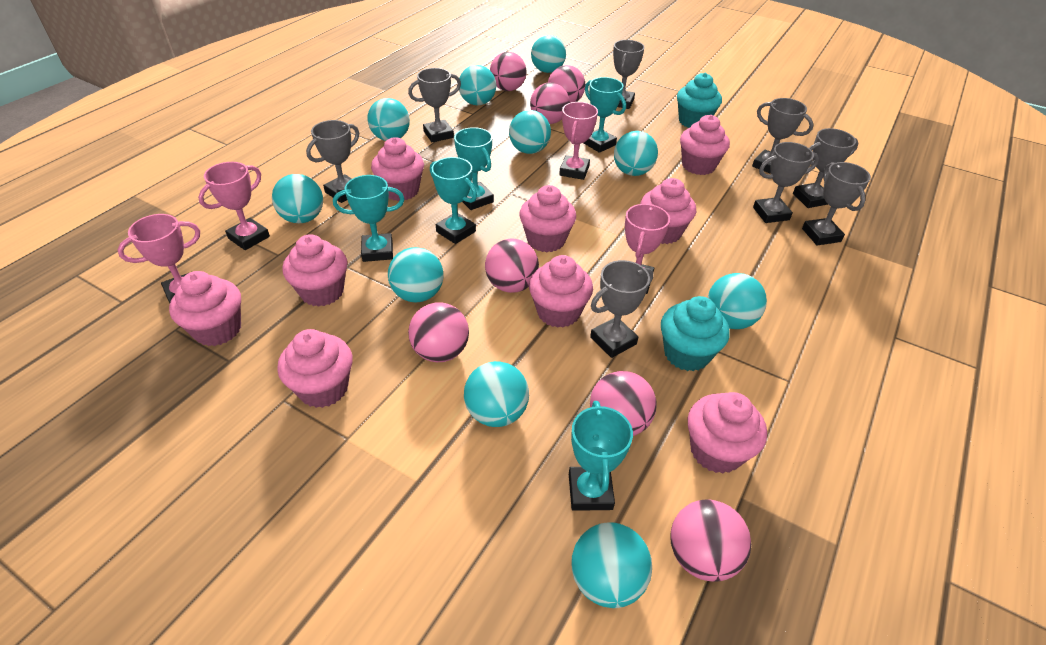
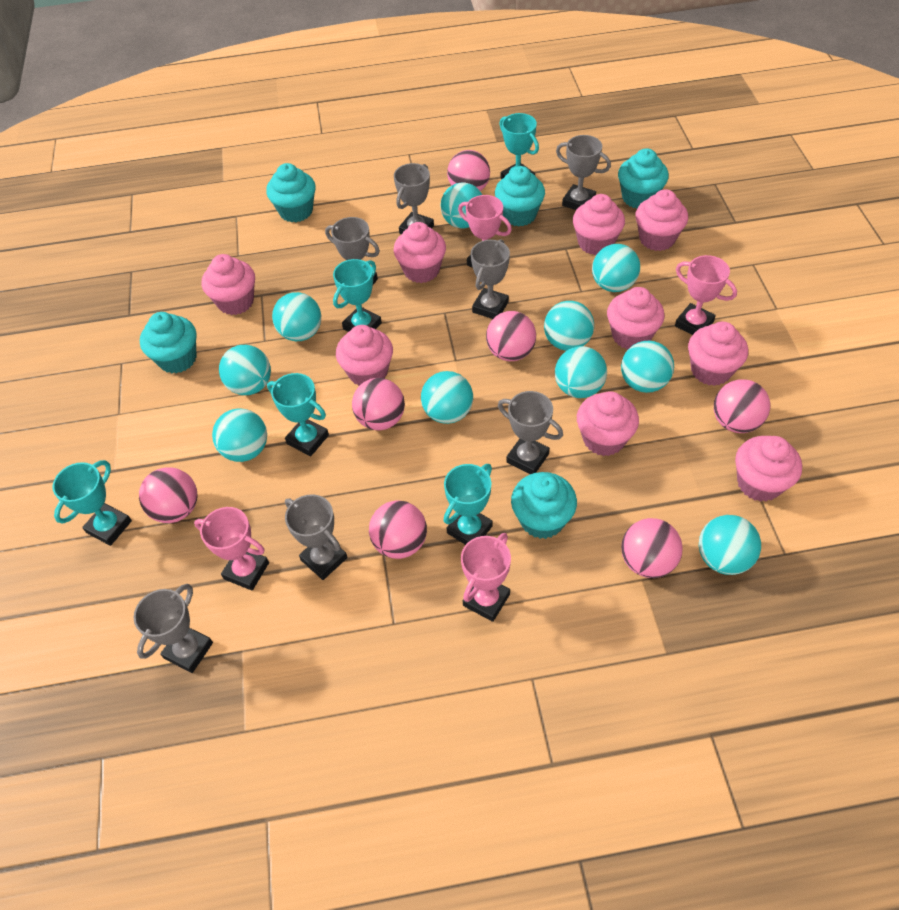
grey trophy: [306,120,359,203] [408,68,461,142] [590,260,653,358] [613,40,645,109] [752,98,814,174] [753,142,819,223] [793,128,858,208] [802,162,871,245] = 8 -> [134,584,213,673] [285,494,347,580] [325,217,380,285] [394,163,434,234] [471,239,510,319] [498,391,563,474] [556,135,611,210] = 7
turquoise cupcake: [661,296,730,371] [677,73,722,128] = 2 -> [140,312,197,374] [266,163,316,222] [495,166,545,227] [511,472,577,539] [618,148,669,208] = 5

